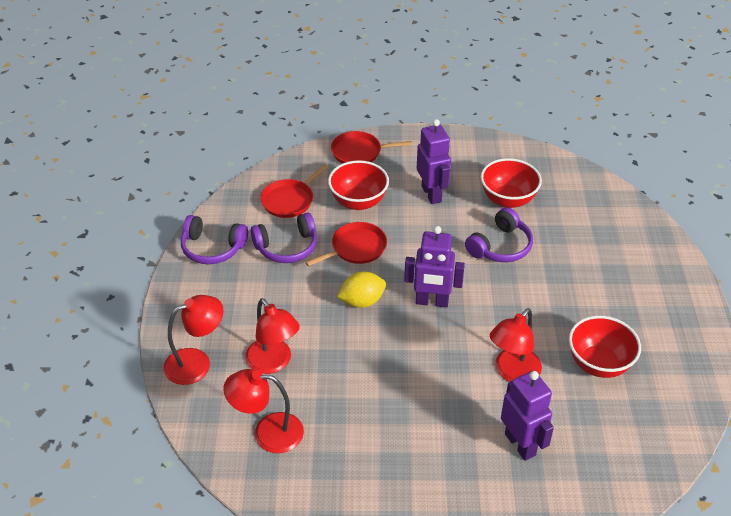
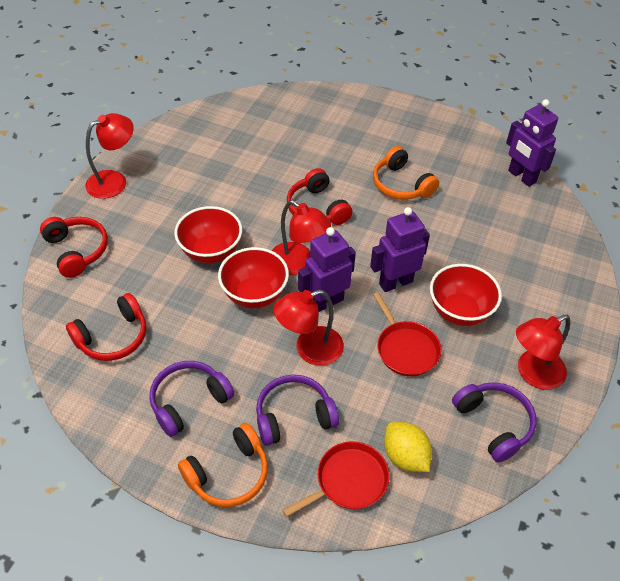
orange headphones: none = 0 -> [178,423,268,507] [373,146,439,200] = 2
red headphones: none = 0 -> [40,217,108,278] [66,293,146,361] [287,168,352,225] = 3
red pan: [260,164,329,218] [305,222,387,266] [331,131,412,164] = 3 -> [282,441,389,517] [373,292,441,376] = 2

